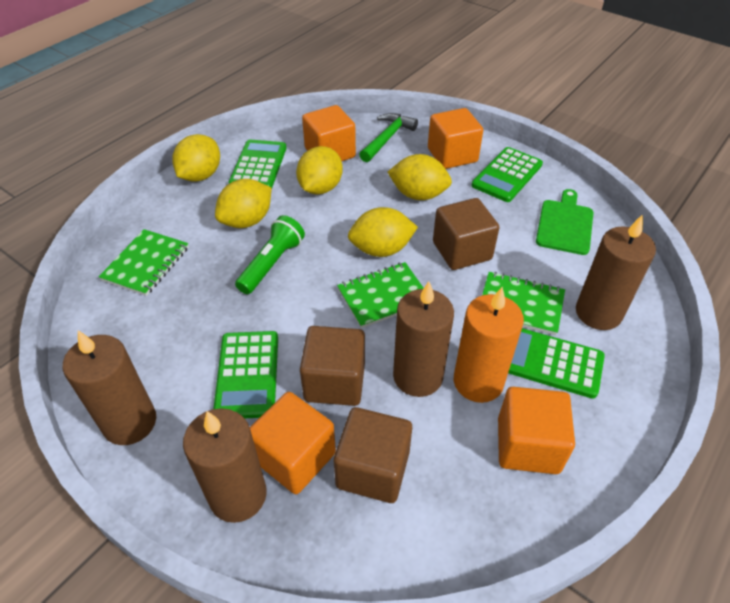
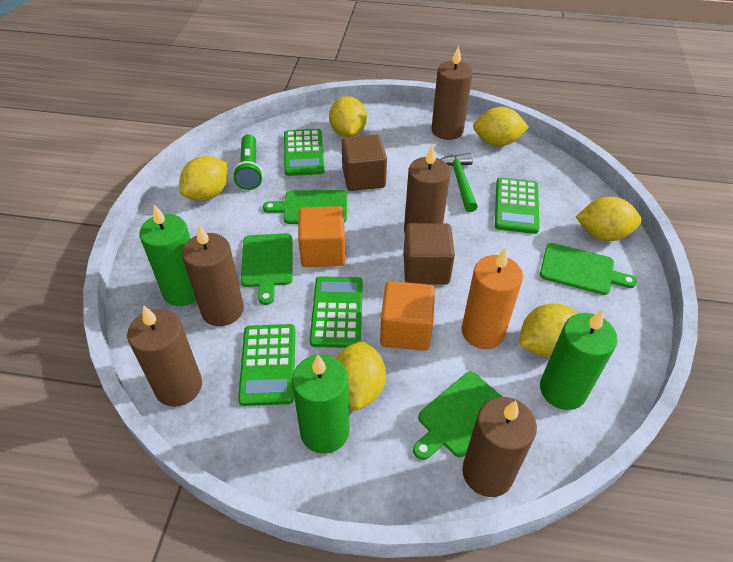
brown candle: [63,330,156,445] [183,408,267,523] [393,281,454,397] [576,214,656,330] = 4 -> [127,305,202,407] [182,225,244,326] [404,145,450,233] [431,45,473,140] [462,397,537,497] = 5
brown cube: [300,326,365,406] [334,407,412,503] [433,198,499,270] = 3 -> [342,134,387,191] [403,223,455,285] = 2
green candle: none = 0 -> [139,204,197,306] [292,354,350,454] [540,309,618,410] = 3
green cutting board: [536,189,594,255] = 1 -> [241,233,293,305] [263,190,347,224] [413,372,502,460] [540,243,637,295] = 4
green notebook: [99,229,189,296] [337,262,424,328] [482,272,565,335] = 3 -> none = 0
orange cube: [250,392,336,494] [302,105,356,161] [428,108,483,169] [498,387,575,474] = 4 -> [298,206,346,267] [380,281,435,351] = 2
yellow lemon: [172,134,220,182] [215,179,272,228] [296,146,343,194] [348,207,418,257] [387,154,452,200] = 5 -> [179,156,228,201] [329,96,367,137] [336,341,386,410] [473,107,529,146] [520,303,579,357] [576,197,642,241] = 6

